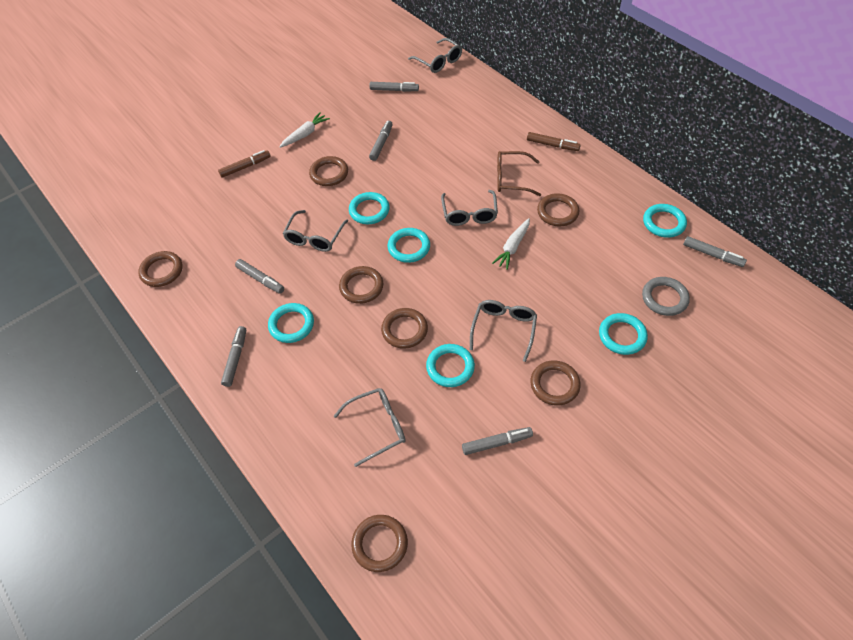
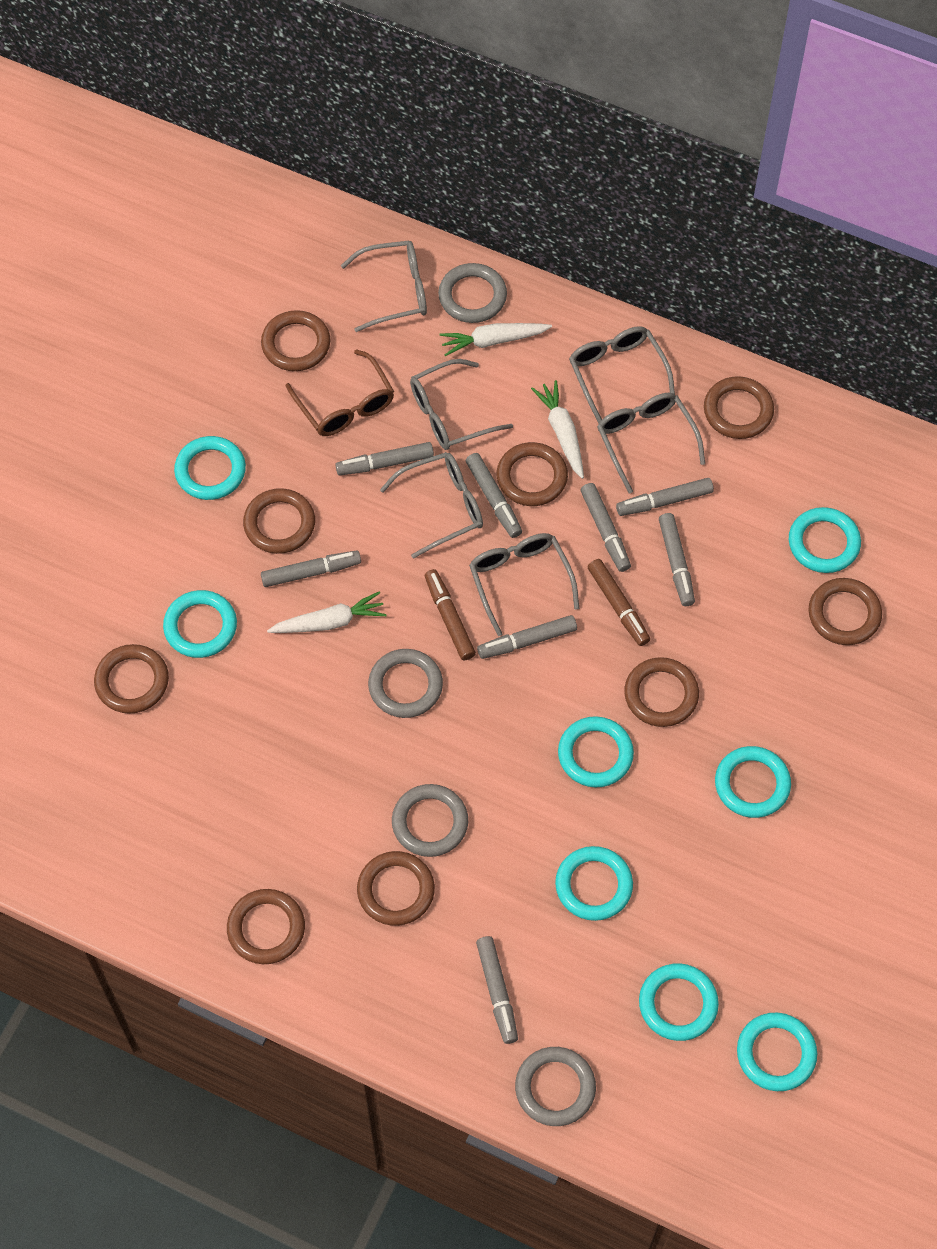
brown ring: [138,251,183,287] [309,156,348,186] [339,266,383,304] [351,515,408,572] [381,308,428,349] [531,360,581,406] [537,193,579,226] = 7 -> [94,644,169,714] [227,889,305,964] [243,488,315,554] [261,310,331,371] [357,851,435,926] [497,442,568,506] [624,657,699,727] [704,376,774,439] [809,578,882,645] = 9
grey glasses: [283,210,348,252] [334,388,406,467] [408,38,462,73] [441,190,498,226] [470,300,537,362] = 5 -> [341,240,427,332] [380,452,483,559] [410,359,513,450] [469,533,579,636] [569,326,675,424] [597,393,705,493] = 6
grey marker: [221,326,246,387] [235,259,284,294] [369,82,419,92] [369,121,393,161] [462,427,533,455] [683,236,747,267] = 6 -> [261,550,361,587] [335,442,434,475] [466,453,522,538] [476,936,518,1044] [477,615,577,659] [580,483,631,572] [616,478,714,516] [659,513,695,606] = 8
grey ring: [642,277,690,316] = 1 -> [368,649,443,718] [392,784,468,857] [438,263,507,323] [515,1047,596,1126] = 4
turquoise ring: [268,303,314,343] [349,192,390,224] [388,228,430,263] [426,344,475,387] [599,313,648,355] [643,204,687,238] = 6 -> [163,590,237,658] [174,436,246,500] [555,846,633,921] [558,716,634,788] [639,963,719,1041] [715,746,791,818] [737,1013,817,1091] [789,507,861,573] = 8
white carrot: [279,113,330,148] [492,218,530,270] = 2 -> [267,591,387,633] [439,323,552,356] [531,380,584,479] = 3

